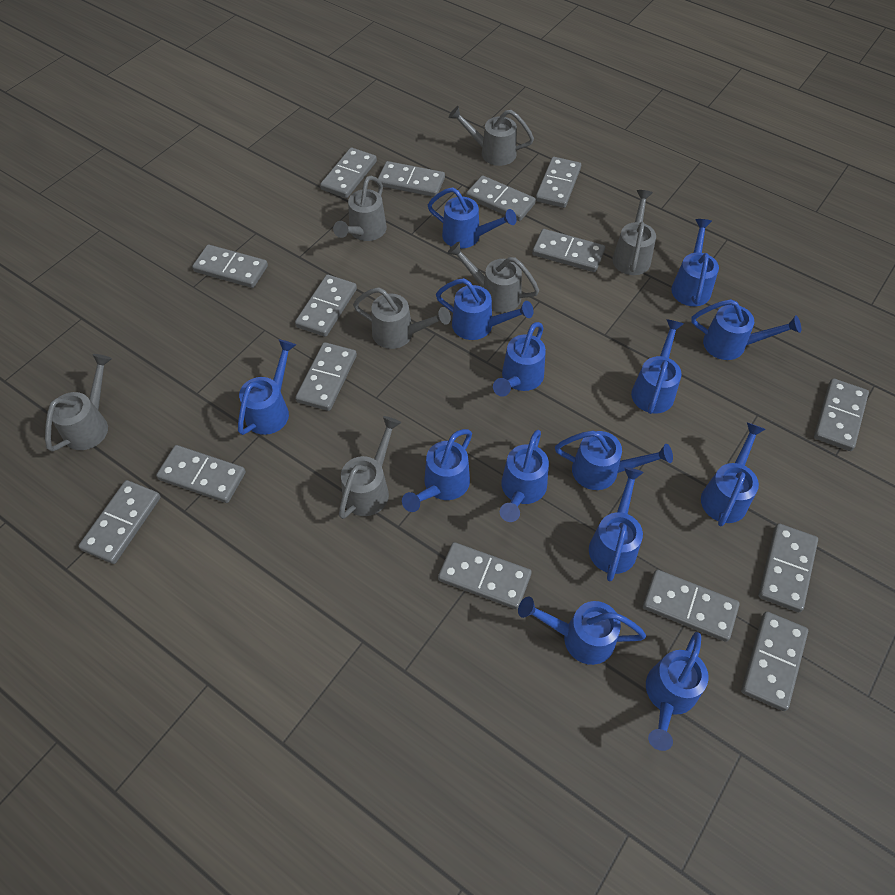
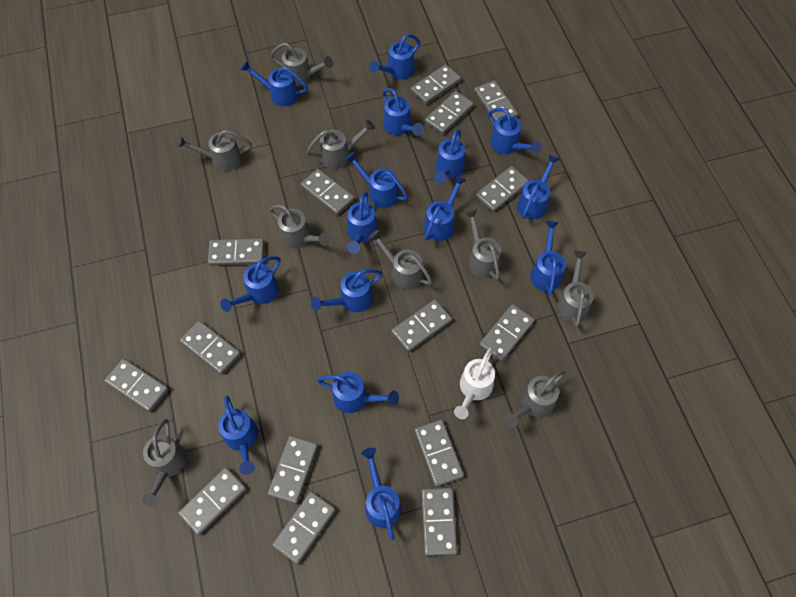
blue watering can: [238,340,296,435] [402,429,472,512] [428,187,517,249] [436,278,534,340] [493,322,546,397] [500,430,549,522] [518,597,646,665] [555,431,673,490] [589,467,644,581] [631,319,684,414] [646,632,709,751] [671,219,719,306] [691,299,801,360] [701,422,766,526] = 14 -> [218,396,258,475] [220,256,280,312] [240,61,308,107] [311,269,382,312] [317,372,399,413] [345,152,408,208] [347,192,378,254] [361,448,402,540] [369,34,420,79] [382,88,423,136] [424,175,467,241] [434,129,465,184] [488,108,541,154] [517,154,560,220] [530,221,566,296] = 15
grey watering can: [45,354,112,452] [333,176,387,241] [339,416,401,519] [353,287,451,349] [447,242,539,313] [449,106,534,166] [612,190,656,275] = 7 -> [142,419,187,506] [176,130,252,171] [269,204,330,249] [270,43,333,86] [306,119,375,169] [368,230,433,290] [464,209,501,280] [505,370,565,427] [556,251,594,328] = 9
white watering can: none = 0 -> [454,348,495,419] = 1

